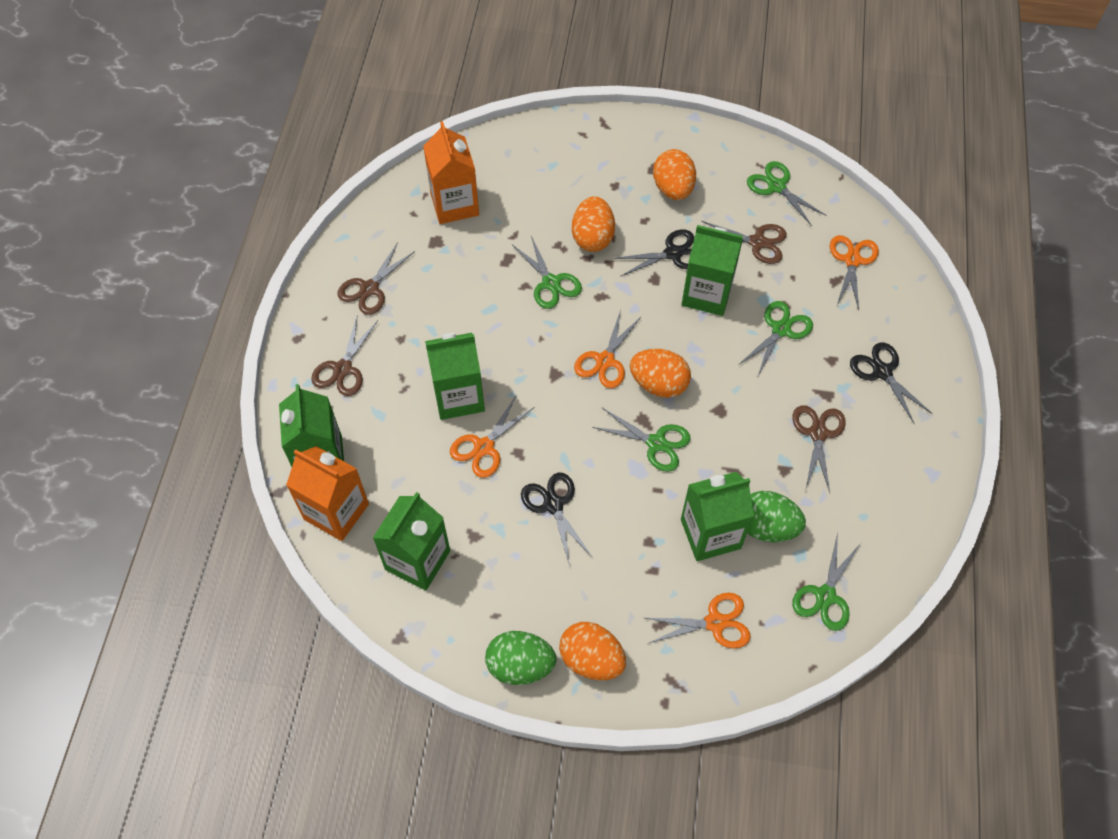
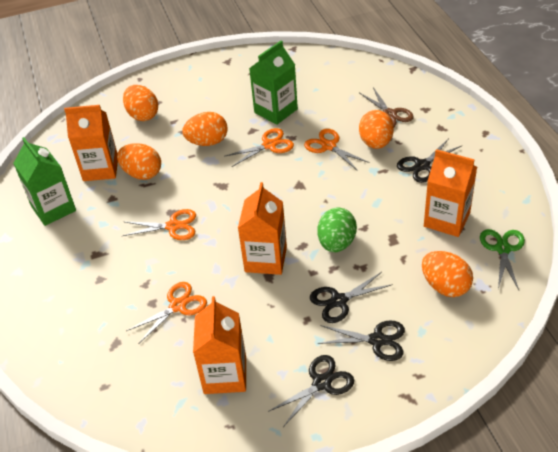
black scissors: [521,472,593,566] [613,229,694,277] [850,342,933,424] = 3 -> [268,355,354,427] [310,272,393,323] [318,320,405,361] [397,138,462,183] = 4
brown scissors: [311,317,378,396] [338,242,415,315] [702,221,787,264] [792,405,846,492] = 4 -> [360,87,414,127] = 1
green carton: [279,384,344,467] [373,492,450,590] [425,333,485,420] [681,472,754,561] [682,225,743,316] = 5 -> [13,137,76,226] [249,40,298,125] = 2
green egg: [485,631,556,685] [747,491,806,542] = 2 -> [318,208,357,252] = 1
green scissors: [513,236,582,309] [592,408,691,472] [738,301,813,378] [747,161,827,226] [792,533,861,631] = 5 -> [480,229,525,290] = 1
orange carton: [286,446,369,541] [423,121,479,224] = 2 -> [64,105,118,181] [193,296,246,394] [238,182,287,275] [424,149,477,237] = 4
orange egg: [559,622,626,680] [572,197,615,252] [630,349,691,398] [653,149,696,200] = 4 -> [117,143,161,180] [123,85,158,121] [182,112,228,146] [359,110,394,149] [422,251,473,297] = 5

